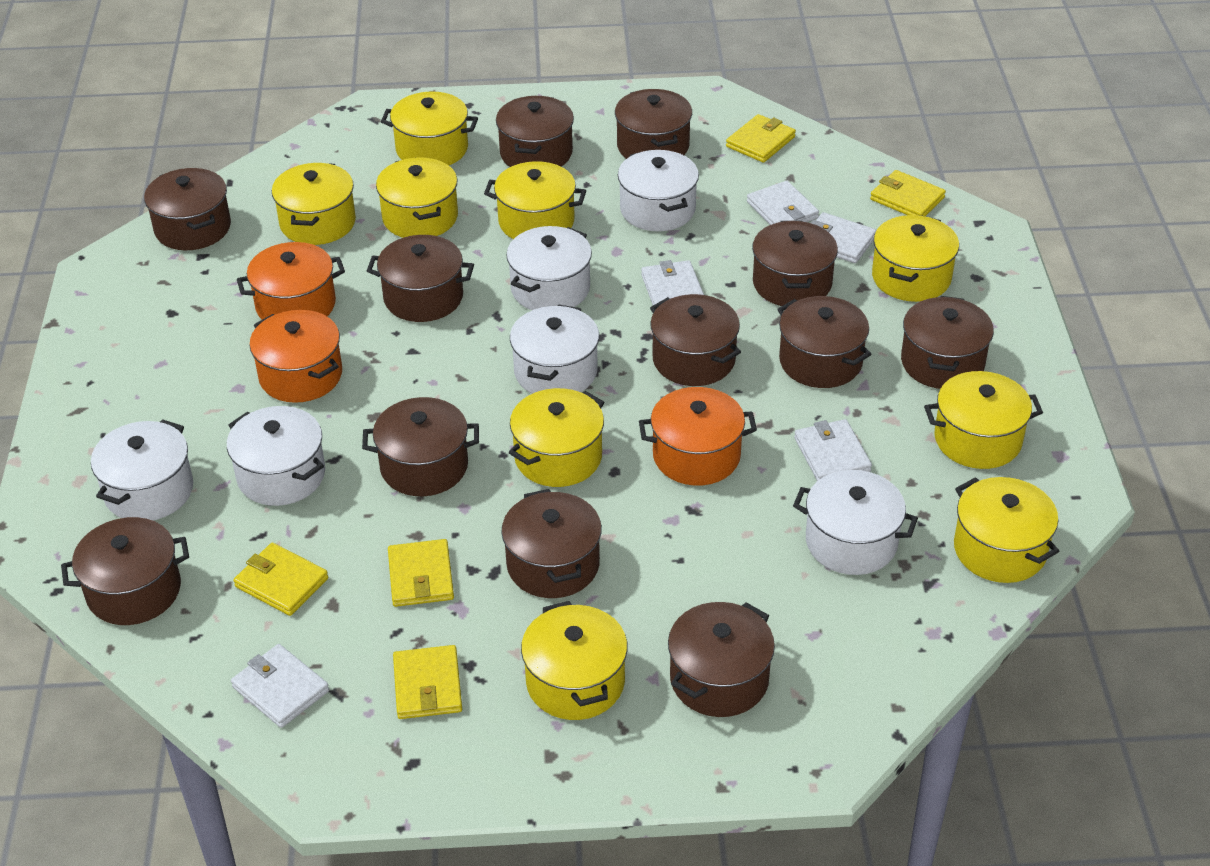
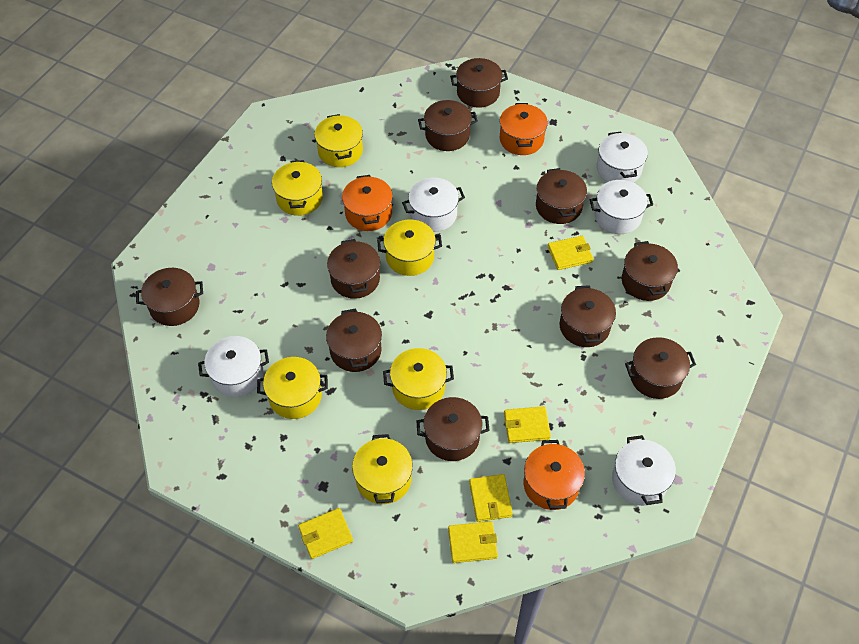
brown pot: [61,517,189,625] [144,168,231,250] [362,397,479,496] [367,235,474,322] [496,96,574,167] [501,489,602,598] [615,89,692,159] [650,294,741,386] [668,602,775,717] [752,221,838,306] [777,296,872,388] [901,296,994,389] = 12 -> [136,268,203,326] [326,309,382,372] [327,239,380,299] [416,397,490,461] [418,100,478,151] [450,58,508,108] [536,168,587,224] [560,285,616,347] [622,241,678,301] [625,337,696,399] = 10
white pot: [91,419,193,521] [227,406,325,506] [506,226,592,310] [510,305,599,394] [618,150,699,231] [793,470,918,575] = 6 -> [198,336,269,397] [402,178,465,232] [590,180,653,234] [596,132,648,183] [612,435,676,506] = 5
white wallet: [231,644,329,728] [641,260,704,305] [747,181,819,225] [794,419,872,481] [811,212,876,263] = 5 -> none = 0
yellow pot: [272,163,356,245] [376,157,458,238] [381,91,478,165] [484,161,586,239] [509,388,604,487] [521,601,628,720] [872,215,959,302] [924,371,1043,469] [954,477,1059,583] = 9 -> [257,357,328,419] [272,160,323,216] [314,114,363,167] [352,434,413,504] [377,220,442,276] [383,348,454,410] = 6

